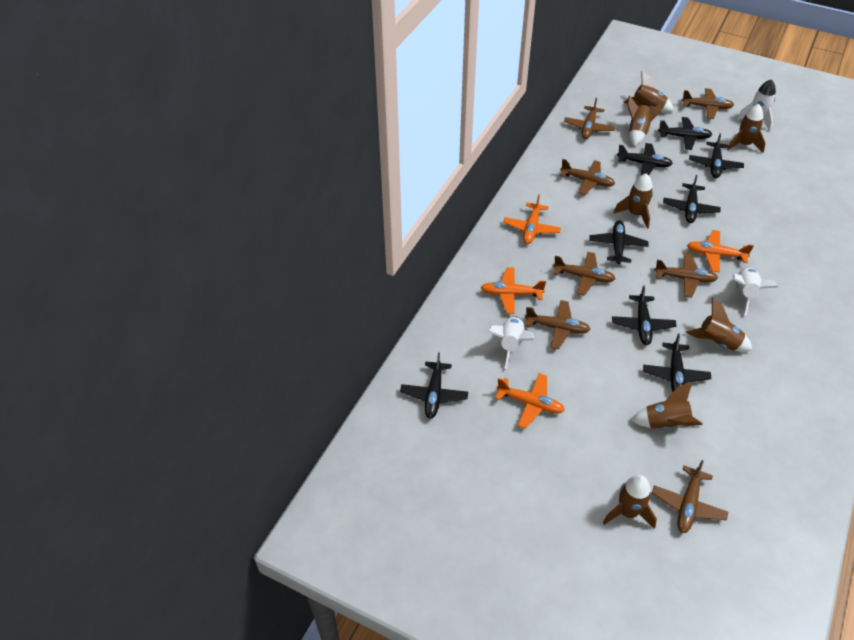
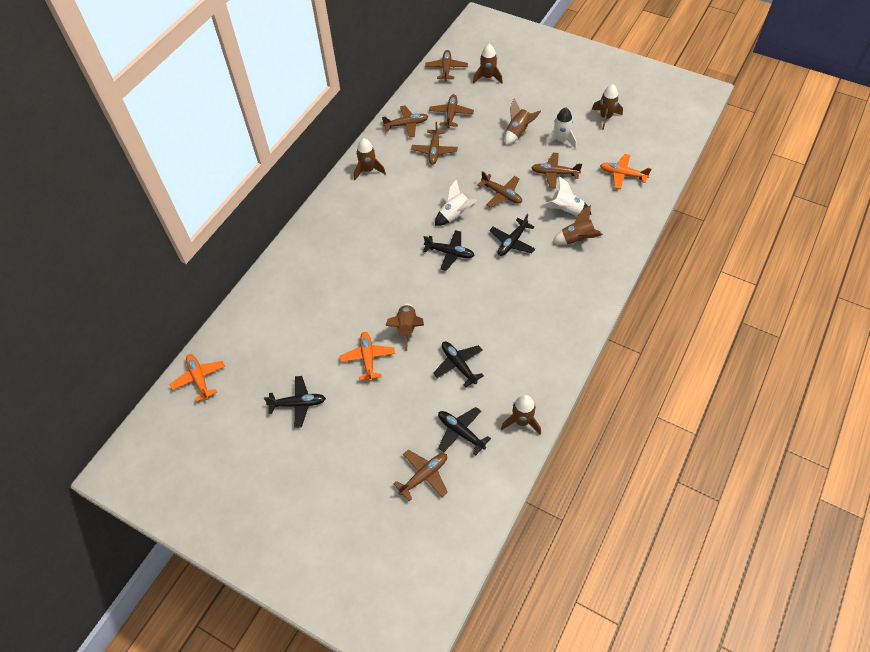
black plane: [400,352,468,419] [589,220,648,264] [612,285,677,345] [617,143,673,175] [643,333,711,392] [658,117,713,150] [663,175,721,223] [689,133,744,178] = 8 -> [264,376,326,428] [423,230,474,271] [433,341,484,388] [438,407,491,455] [489,214,535,256] = 5
orange plane: [481,267,546,314] [495,373,565,429] [503,194,561,244] [687,230,754,272] = 4 -> [170,354,225,402] [340,332,395,382] [600,154,651,189] = 3

